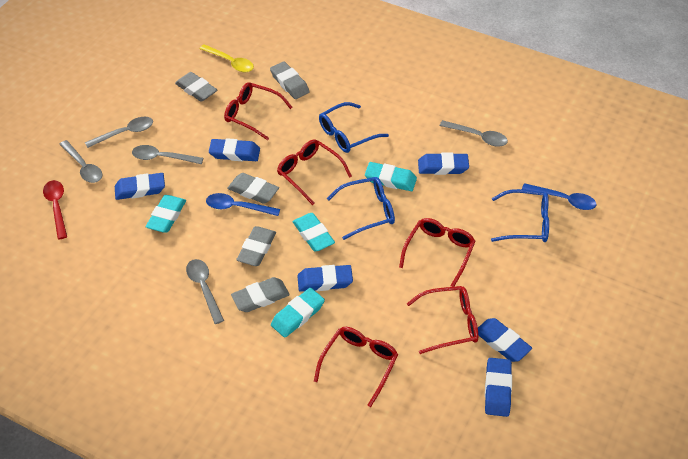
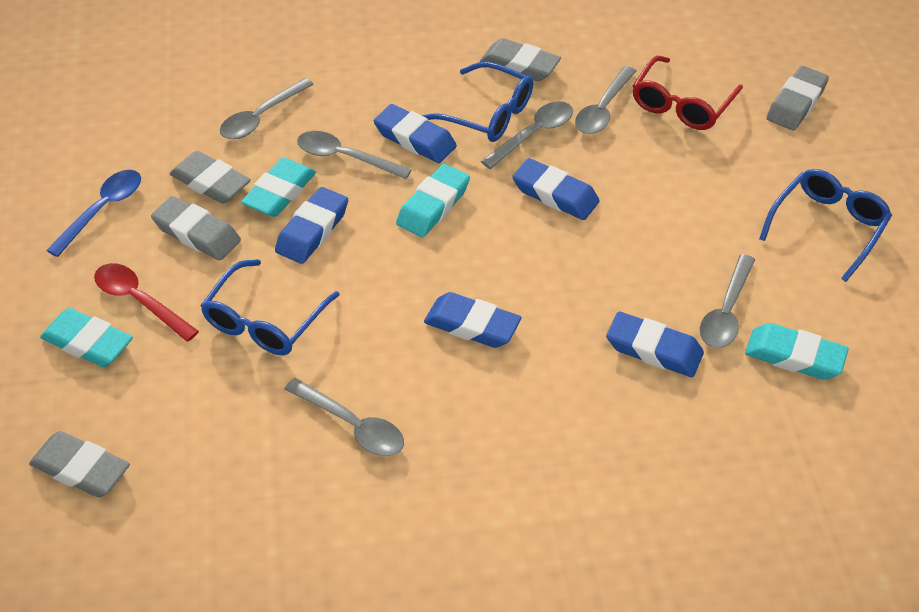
blue eraser: [115,173,165,200] [209,138,260,161] [297,265,353,292] [418,152,469,175] [478,318,532,362] [485,358,512,417] = 6 -> [275,187,348,264] [374,104,457,163] [424,292,522,348] [512,158,600,220] [606,312,704,377] = 5
blue spoon: [206,193,280,216] [522,183,596,210] = 2 -> [46,170,141,257] = 1
grey spoon: [59,140,102,183] [85,117,153,148] [132,145,203,164] [186,259,224,324] [439,120,508,147] = 5 -> [220,78,314,139] [285,378,404,456] [297,131,412,179] [481,101,573,169] [575,66,636,134] [700,254,755,348] = 6
red glasses: [224,82,292,140] [277,139,352,205] [314,327,398,407] [399,218,475,287] [407,286,478,354] = 5 -> [633,56,743,130] = 1
yellow spoon: [200,44,254,72] = 1 -> none = 0

